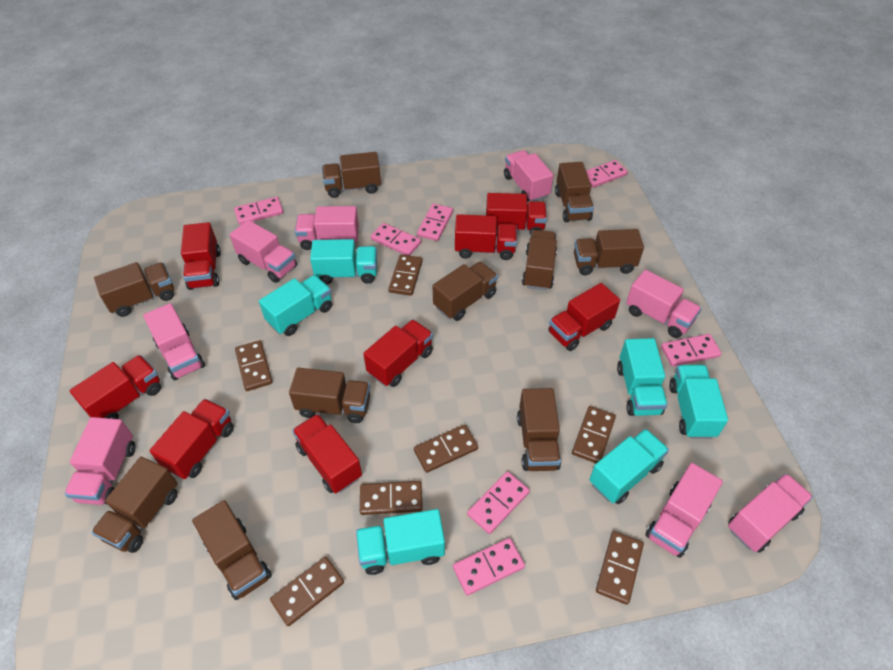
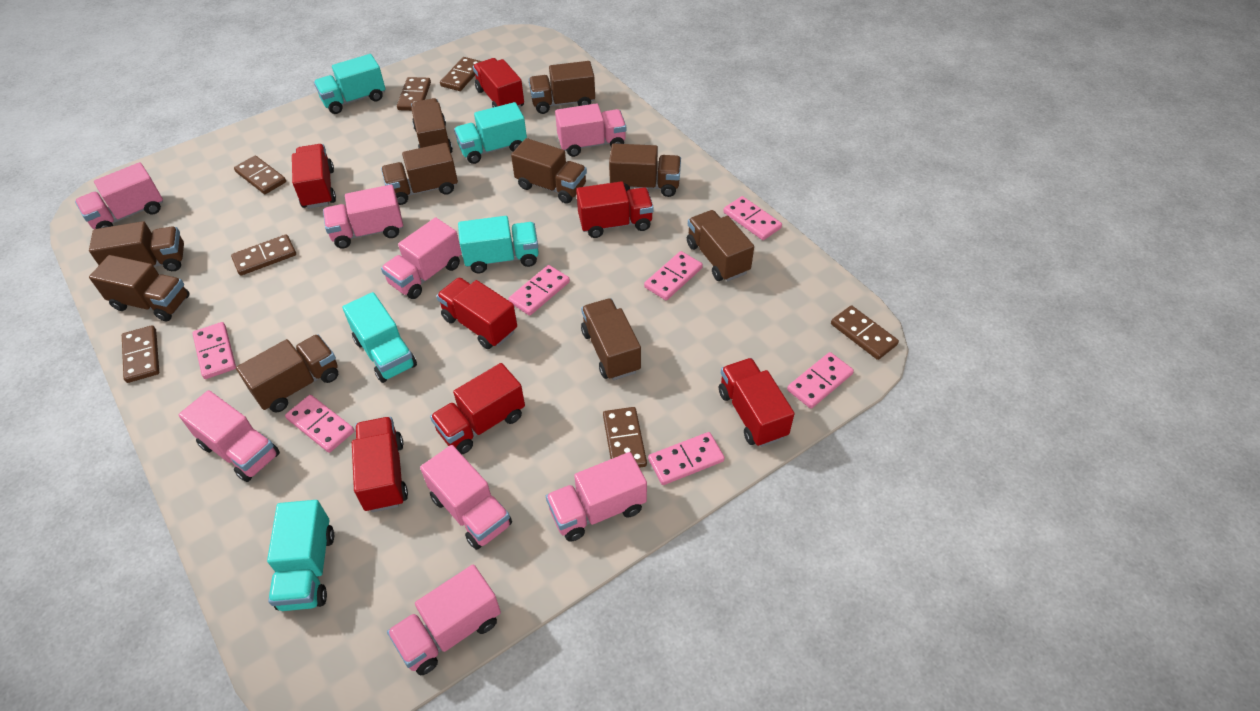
red truck: [69,355,161,419] [149,399,234,479] [181,222,221,290] [292,414,362,493] [363,319,433,387] [455,214,517,260] [486,193,547,236] [548,283,620,351] = 8 -> [292,144,336,209] [352,417,408,512] [430,363,525,454] [436,277,517,349] [473,58,524,108] [576,181,654,238] [719,358,795,447] = 7
turquoise truck: [259,275,332,336] [310,239,377,285] [356,509,445,575] [589,429,669,504] [617,338,668,416] [669,365,728,439] = 6 -> [267,500,334,611] [314,54,385,114] [342,292,417,383] [454,102,527,164] [458,216,539,273] = 5

